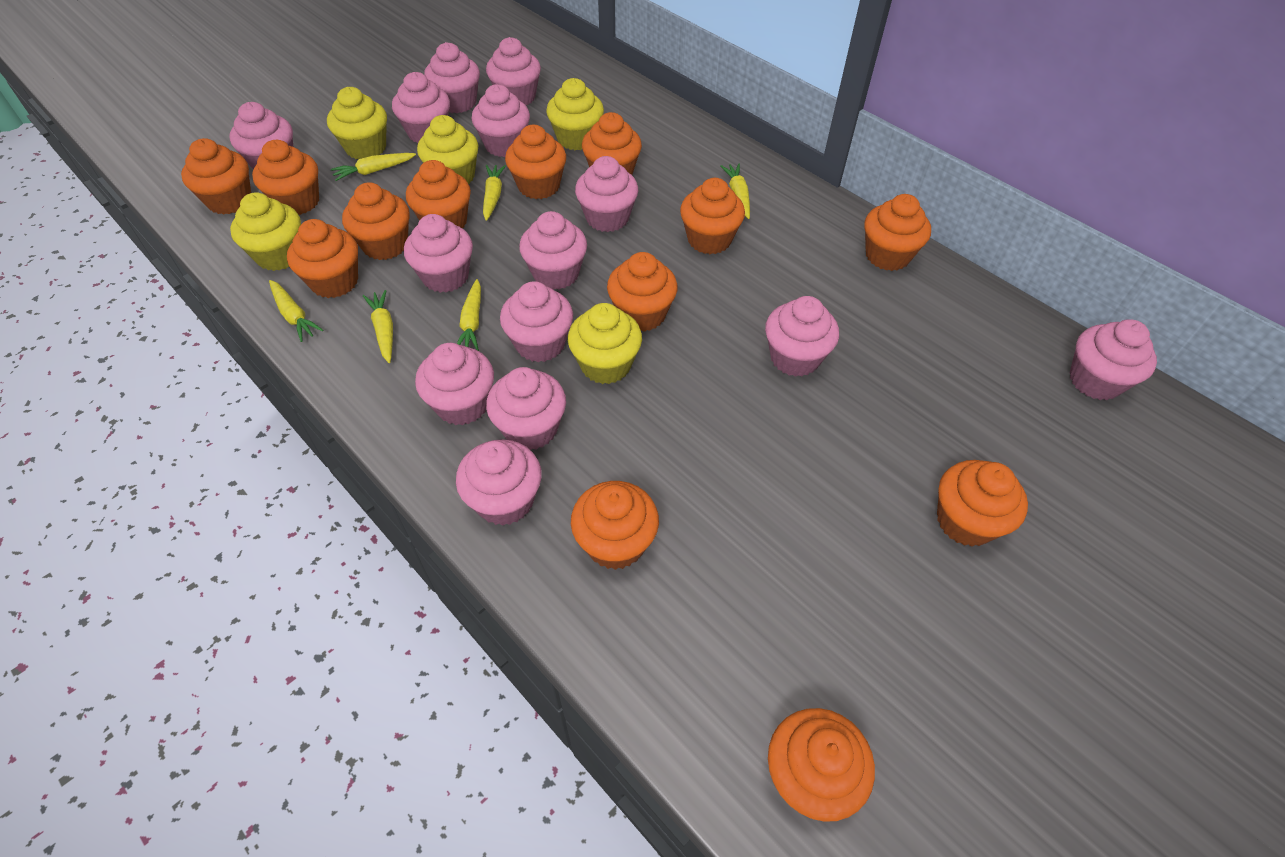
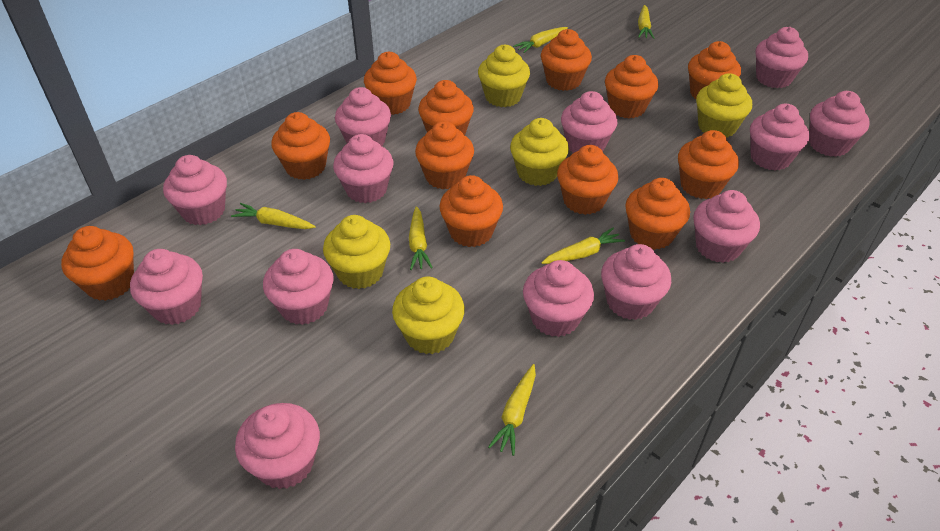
orange cupcake: [181,138,251,215] [252,140,319,215] [287,219,358,298] [342,182,410,260] [406,160,471,228] [505,125,566,199] [571,481,659,570] [582,112,642,175] [607,252,678,332] [680,178,745,254] [768,708,875,822] [864,194,931,271] [937,460,1028,547] = 13 -> [61,226,134,301] [271,112,330,180] [364,52,417,115] [415,121,474,189] [418,80,474,135] [439,175,503,247] [541,29,592,91] [557,145,618,215] [605,55,658,118] [625,178,690,250] [678,130,739,199] [688,41,741,99] = 12
pink cupcake: [229,102,293,169] [392,72,450,143] [404,214,473,293] [415,343,494,425] [424,42,480,113] [456,439,542,526] [472,84,530,157] [486,37,541,105] [486,367,566,450] [500,281,573,362] [519,211,587,290] [575,156,638,232] [765,296,839,377] [1069,319,1157,400] = 14 -> [130,249,203,325] [163,155,227,225] [235,403,320,489] [263,249,334,325] [333,134,394,203] [335,87,391,146] [523,260,594,337] [561,91,618,153] [601,244,671,320] [693,190,760,263] [750,104,810,171] [755,27,808,88] [809,91,870,157] = 13

